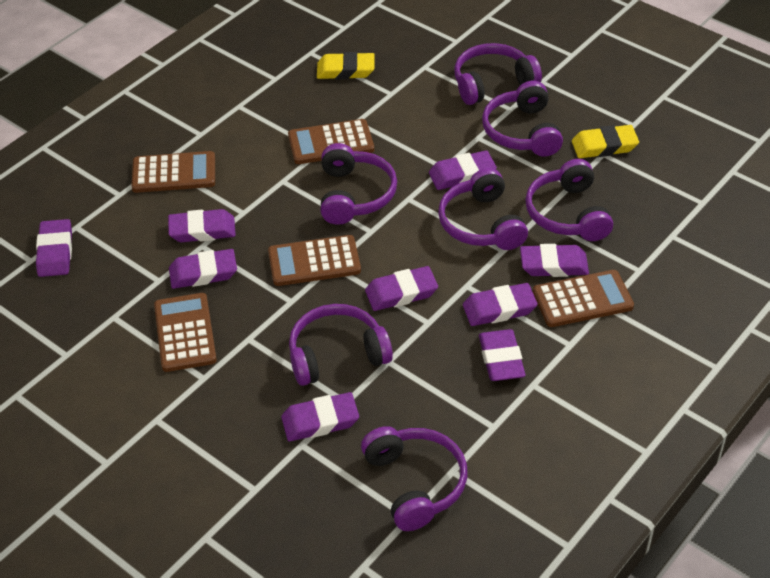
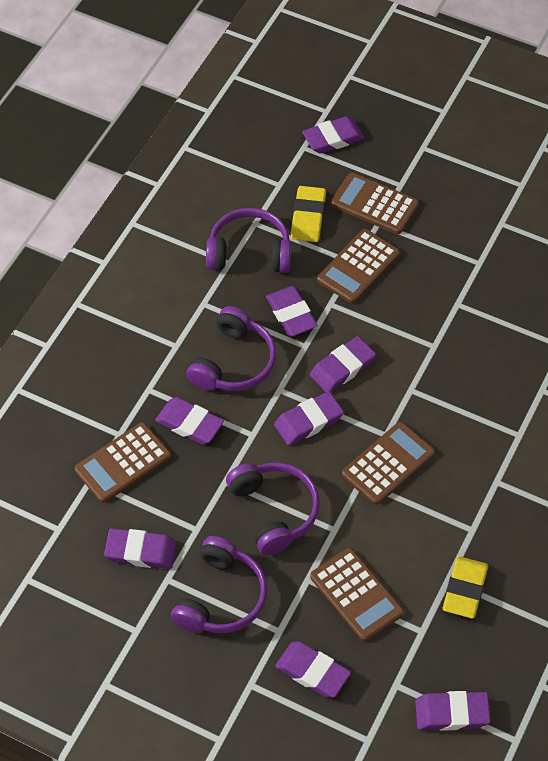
purple eraser: [36,219,72,277] [168,209,236,242] [169,249,237,289] [281,392,359,441] [365,266,438,311] [429,150,497,190] [463,283,538,326] [479,329,526,381] [520,244,589,277] = 9 -> [104,529,177,569] [155,397,224,444] [266,286,318,336] [274,391,344,445] [275,642,351,698] [302,116,365,154] [310,336,376,392] [415,691,491,731] = 8
purple headphones: [289,304,393,386] [320,143,397,225] [361,426,468,531] [438,168,528,250] [454,43,542,105] [482,81,563,156] [525,159,613,241] = 7 -> [171,536,267,633] [186,306,276,391] [206,208,291,273] [226,462,320,555] = 4

